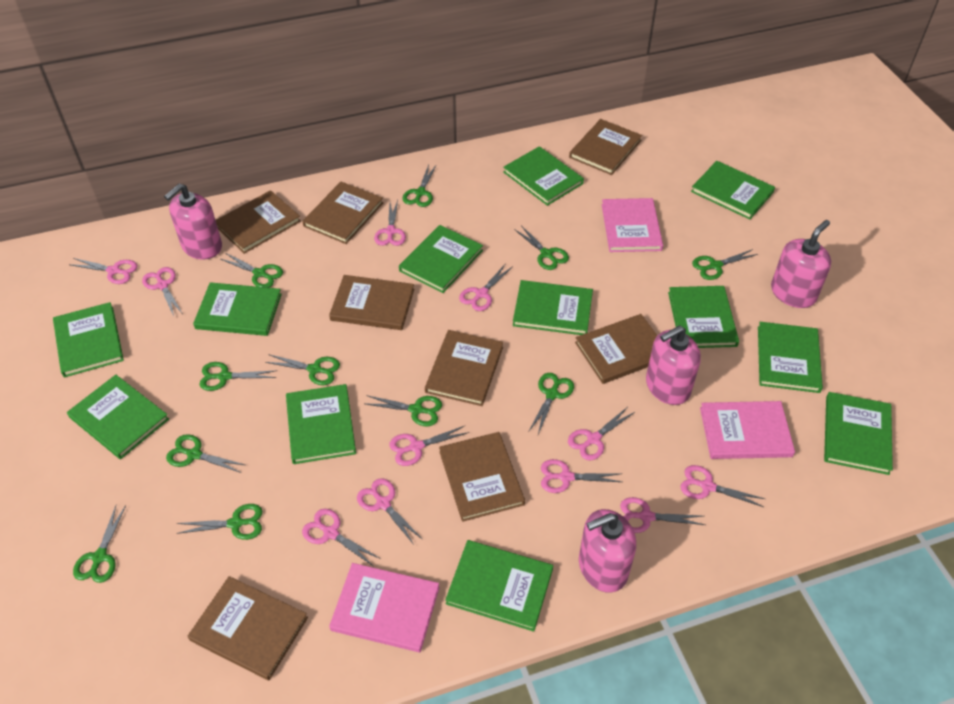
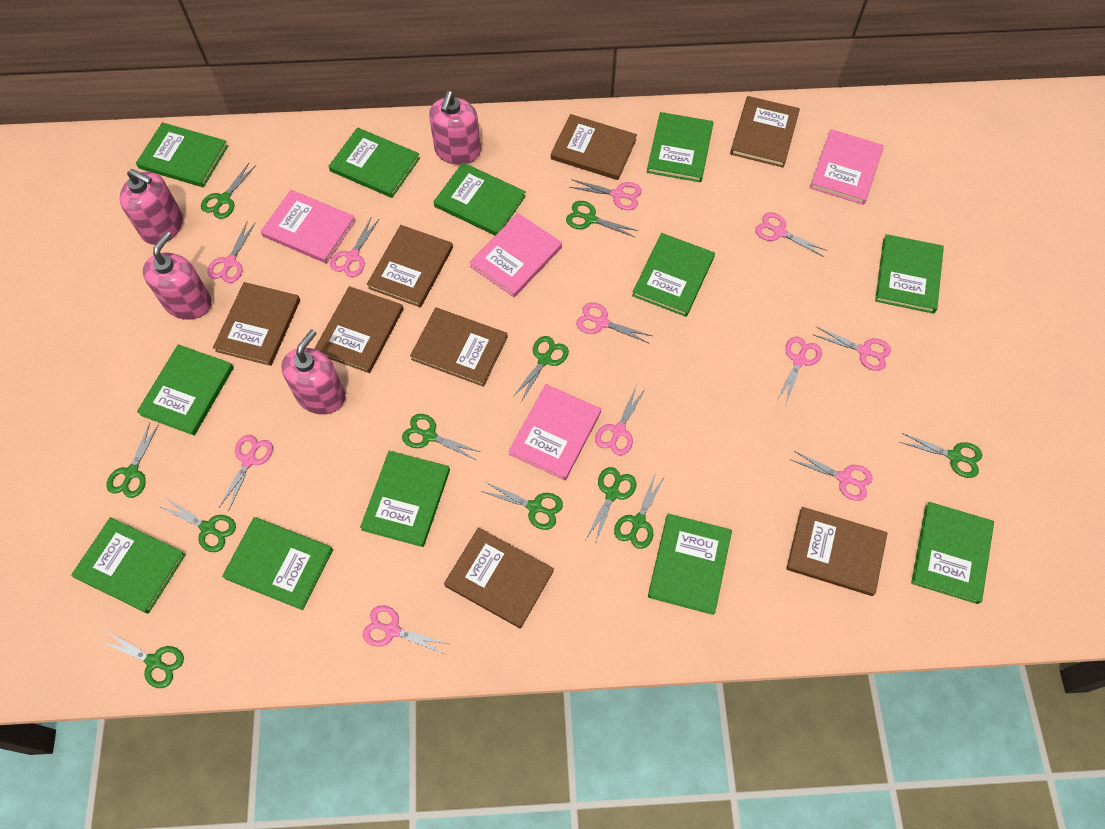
pink book: [329,563,440,652] [602,198,663,252] [700,401,795,459] = 3 -> [261,190,356,264] [469,213,562,297] [509,384,601,480] [810,129,884,205] = 4

